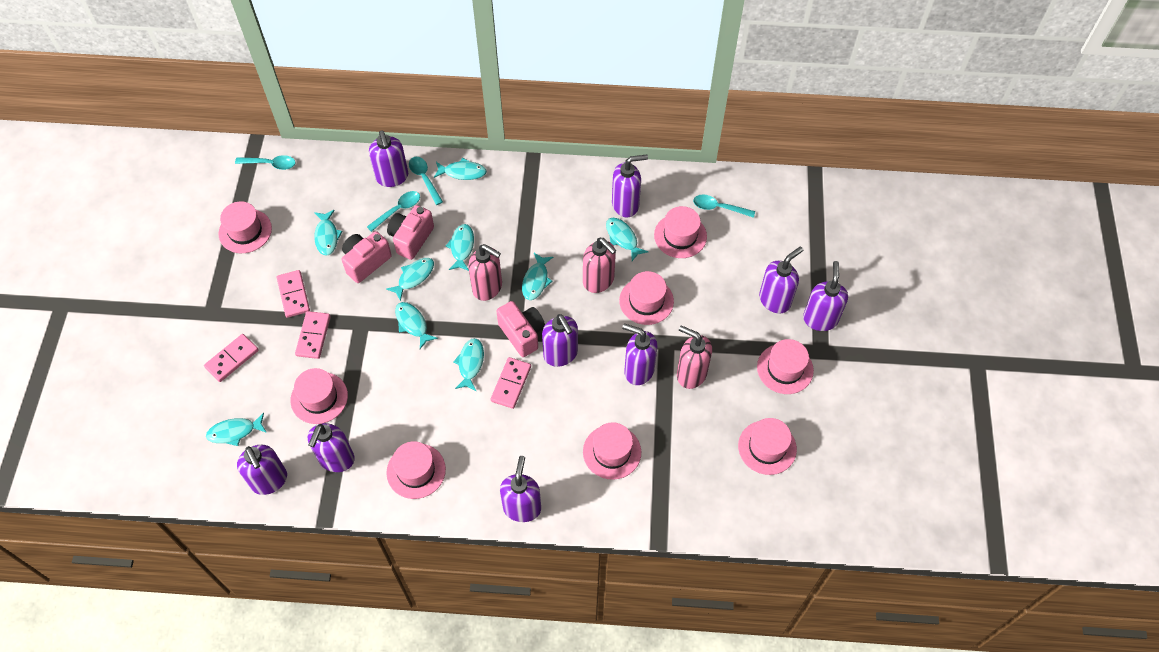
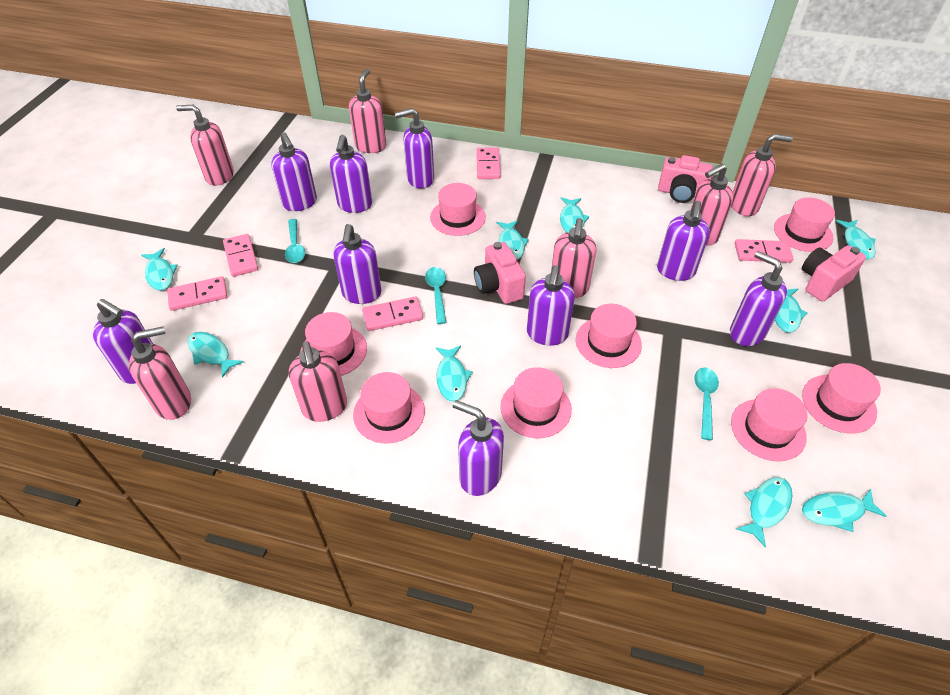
pink domino: [204,334,259,382] [277,270,310,318] [295,311,331,359] [490,357,531,409] = 4 -> [167,276,228,311] [223,234,258,277] [362,297,423,331] [476,148,501,179] [735,239,793,263] = 5
pink soap dispenser: [468,244,502,301] [583,238,616,293] [677,326,712,389] = 3 -> [129,326,191,420] [176,105,234,186] [289,341,347,422] [349,69,386,153] [551,218,596,298] [691,164,733,246] [731,134,793,216] = 7
turquoise spoon: [235,155,295,170] [367,191,420,232] [409,157,443,205] [693,194,755,218] = 4 -> [285,219,305,263] [425,267,447,324] [694,368,719,440] = 3

